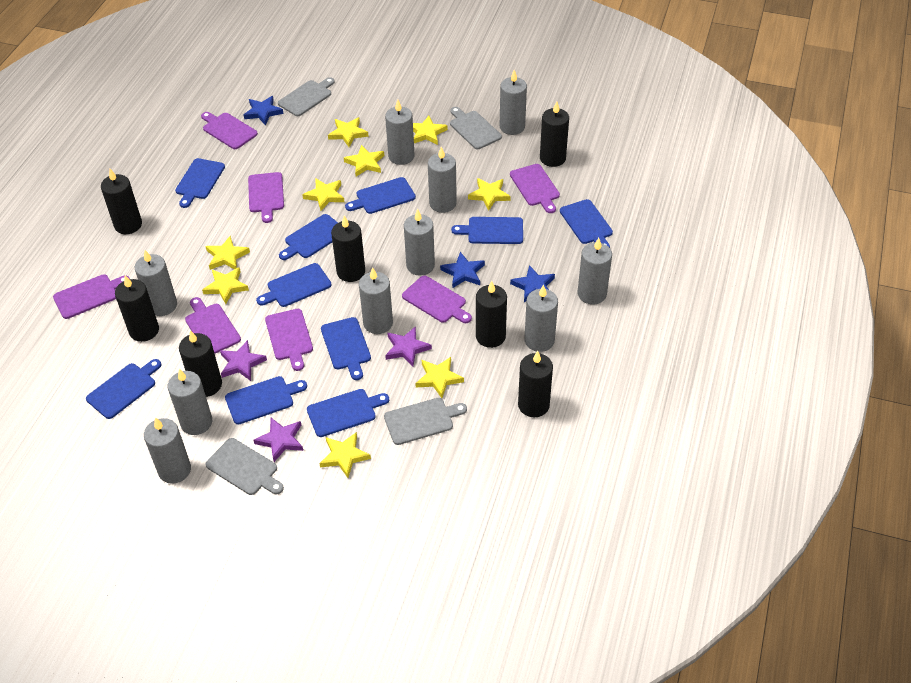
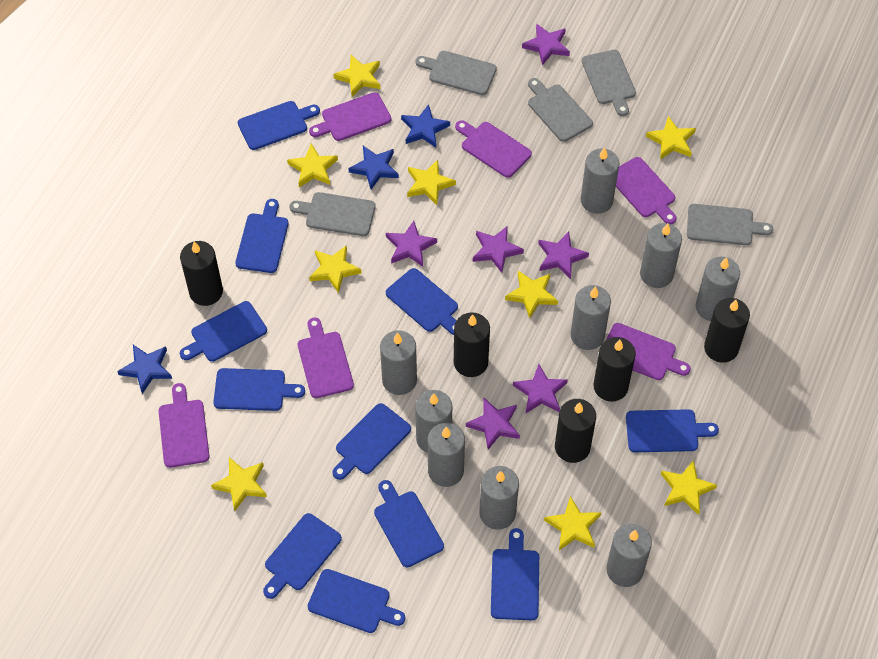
black candle: [101,169,142,234] [115,275,159,342] [179,330,222,397] [331,216,365,282] [476,281,507,348] [518,351,553,418] [540,101,569,167] = 7 -> [180,241,223,306] [454,312,490,377] [555,399,596,463] [594,337,636,401] [704,298,750,363] = 5
blue cutting board: [86,359,161,419] [175,158,225,208] [225,376,307,425] [256,263,331,307] [279,214,338,260] [307,389,389,437] [321,317,371,380] [345,177,416,214] [451,217,523,244] [560,199,613,248] = 10 -> [180,301,267,362] [213,368,305,411] [235,199,289,273] [238,101,320,150] [263,513,342,599] [308,569,405,633] [332,403,411,480] [374,480,444,567] [386,268,458,335] [491,528,539,620] [626,409,719,452] = 11
grey candle: [134,250,177,316] [144,417,191,484] [168,369,212,435] [359,267,393,334] [385,100,415,165] [404,209,435,276] [428,146,457,213] [500,70,527,135] [524,285,558,352] [578,238,612,304] = 10 -> [380,330,417,395] [415,390,452,453] [428,423,465,487] [479,466,519,530] [570,285,611,350] [581,147,620,214] [606,524,652,587] [640,223,682,288] [696,257,740,321] = 9
grey cutting board: [205,438,284,495] [278,77,335,116] [384,398,467,445] [450,107,502,149] = 4 -> [289,192,376,236] [415,51,497,95] [528,78,593,142] [582,50,636,116] [687,204,773,245] = 5
purple cutting board: [53,274,130,319] [185,297,241,354] [201,112,258,149] [248,172,284,223] [265,309,313,371] [402,275,472,323] [510,164,560,213] = 7 -> [159,383,209,468] [298,317,354,398] [309,92,392,141] [455,120,532,178] [606,323,691,380] [616,157,677,224] = 6
purple star: [220,340,267,381] [254,418,303,462] [385,326,432,367] = 3 -> [386,221,437,267] [466,398,520,450] [473,226,524,273] [513,364,568,413] [522,24,570,65] [538,232,589,279] = 6

